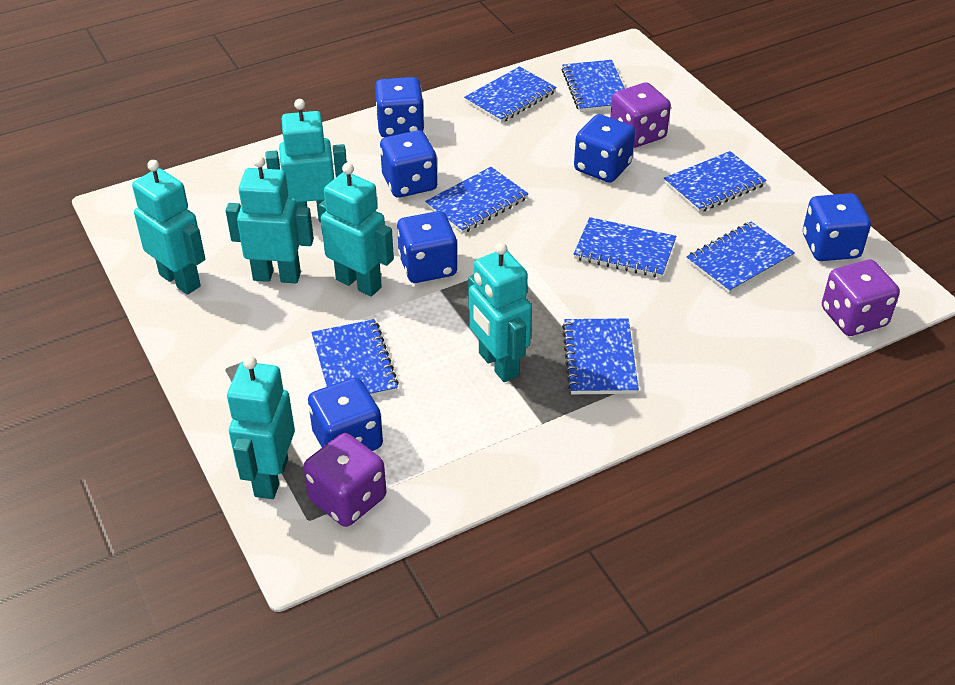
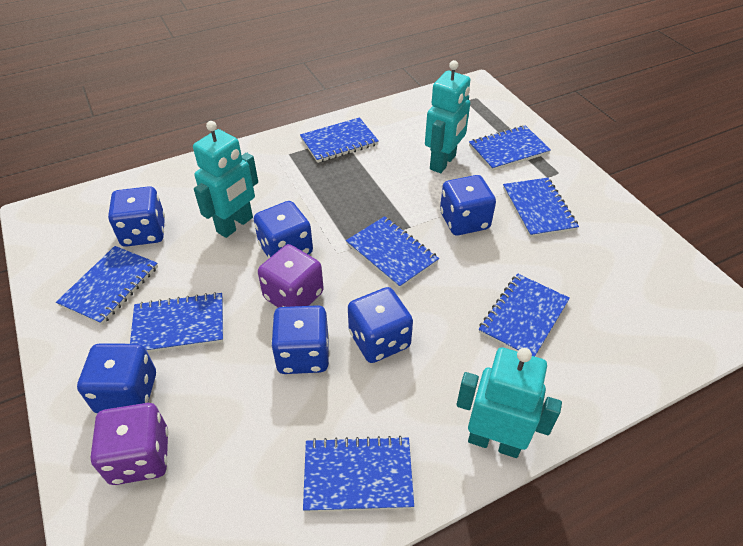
purple dice: [303,433,386,527] [610,82,671,148] [822,260,900,336] = 3 -> [91,403,169,485] [258,244,324,308] = 2
turquoise robot: [132,160,205,295] [226,156,314,283] [227,356,295,499] [265,99,347,222] [319,163,394,297] [468,242,532,382] = 6 -> [193,121,258,238] [425,60,470,173] [456,347,562,458] = 3

